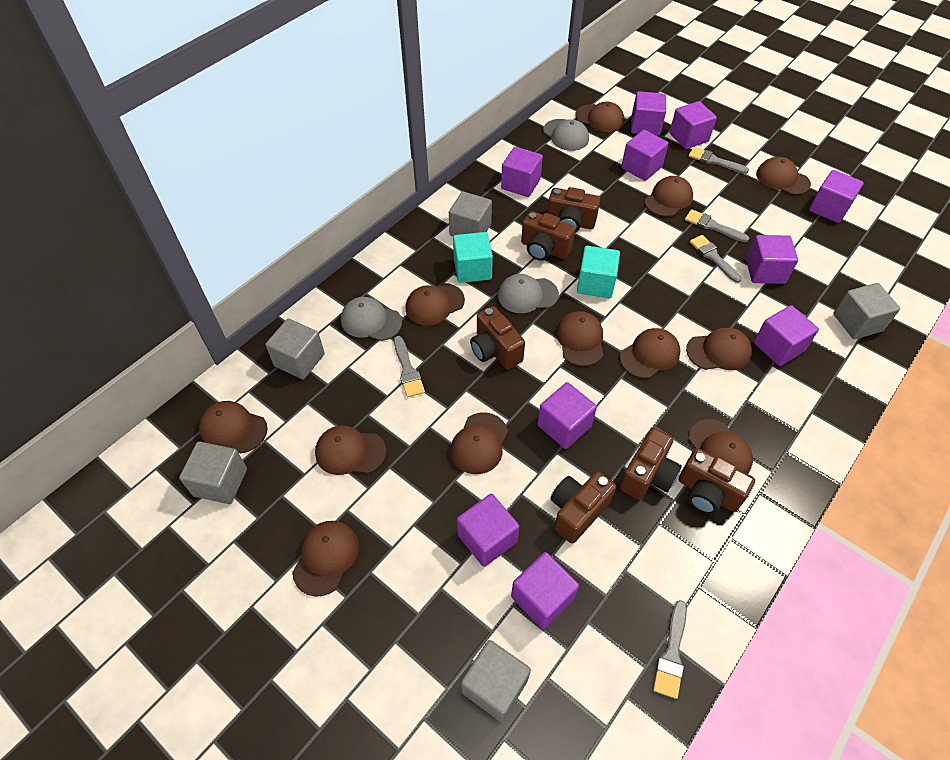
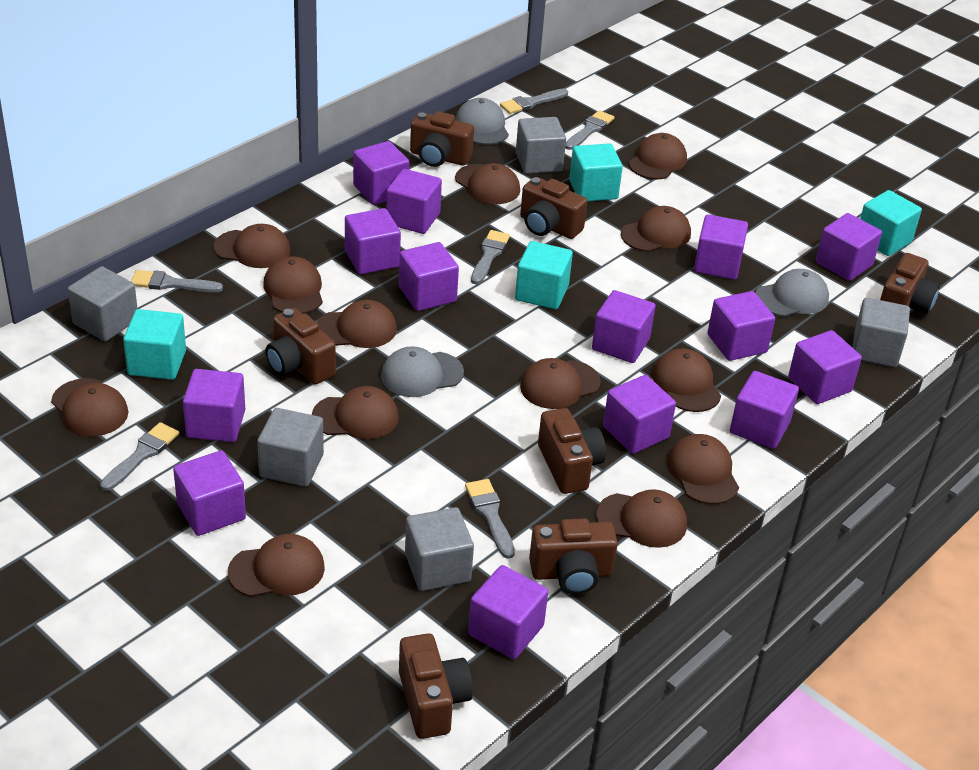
brown camera: [470,306,525,369] [521,211,576,261] [547,187,600,233] [550,471,616,544] [620,428,682,500] [678,448,755,514] = 6 -> [265,308,336,385] [399,633,473,739] [410,111,474,167] [520,177,587,239] [529,519,618,594] [538,408,606,494] [880,253,940,314] = 7
brown cap: [199,401,268,453] [292,521,359,597] [315,426,386,475] [405,283,465,326] [450,412,508,474] [556,311,603,366] [576,102,624,132] [620,328,681,378] [645,176,693,217] [686,328,752,370] [689,419,753,474] [756,157,811,195] = 12 -> [51,378,128,436] [213,224,290,268] [228,534,325,597] [263,256,323,314] [312,386,399,439] [317,300,397,348] [455,163,520,204] [520,358,601,409] [596,489,687,548] [621,206,691,252] [628,133,687,179] [652,348,721,412] [667,434,739,504] = 13
grey brush: [394,336,425,397] [653,600,687,699] [685,209,749,242] [689,147,749,174] [690,235,742,283] = 5 -> [100,422,179,491] [131,270,223,292] [465,479,515,559] [471,230,510,285] [500,88,568,114] [565,110,615,150] = 6
purple cube: [457,494,519,567] [501,147,543,197] [511,552,579,629] [537,382,597,449] [621,130,669,181] [631,91,666,136] [669,101,717,149] [746,235,798,284] [754,305,819,366] [809,170,864,223] = 10 -> [173,450,246,536] [183,369,245,442] [345,208,401,274] [353,141,410,205] [386,169,442,234] [399,242,459,311] [468,565,548,659] [592,290,656,363] [603,375,676,454] [694,214,748,280] [707,291,775,361] [730,371,799,449] [788,330,862,404] [816,213,882,281] = 14
turquoise cube: [453,232,493,283] [577,246,620,298] = 2 -> [123,309,186,380] [515,241,573,309] [569,143,623,201] [860,190,922,256] = 4

